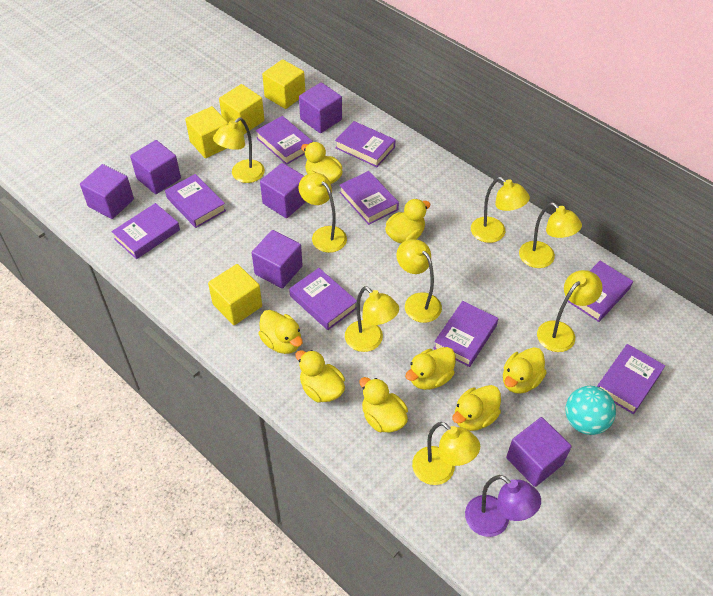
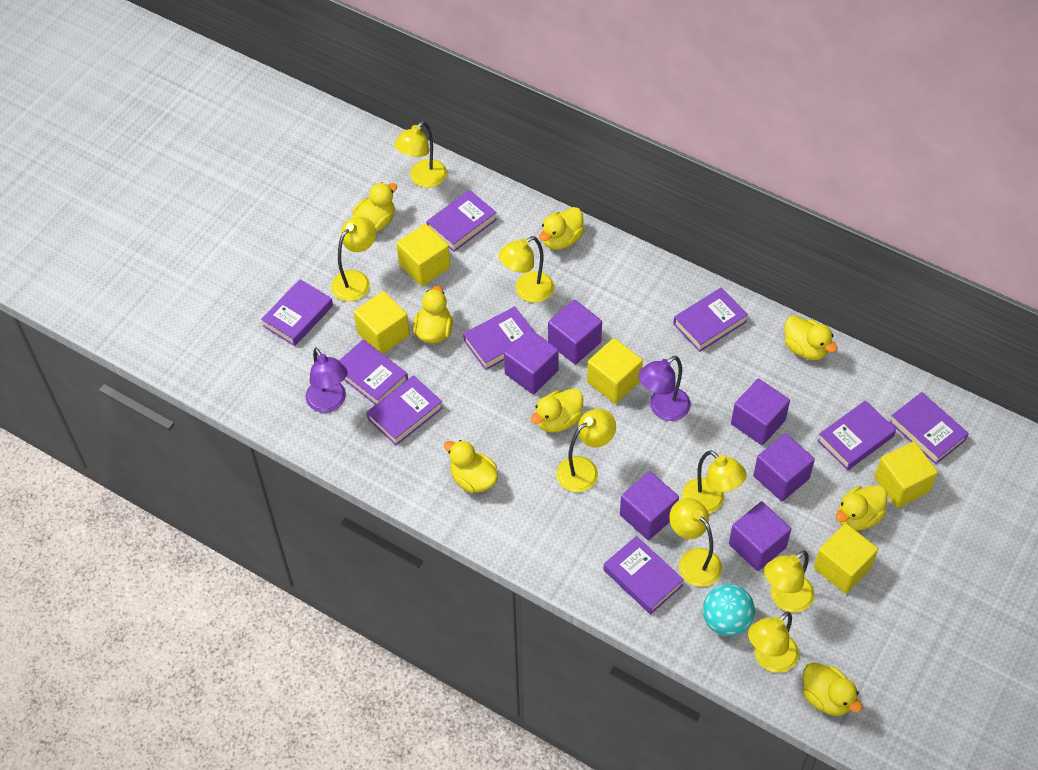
purple lamp: [465,475,541,537] = 1 -> [306,348,348,413] [638,356,691,421] = 2
yellow cube: [185,106,228,158] [208,264,262,325] [219,84,264,135] [262,59,305,109] = 4 -> [354,291,410,354] [396,224,450,286] [587,338,643,404] [814,523,878,594] [874,441,938,508] = 5

